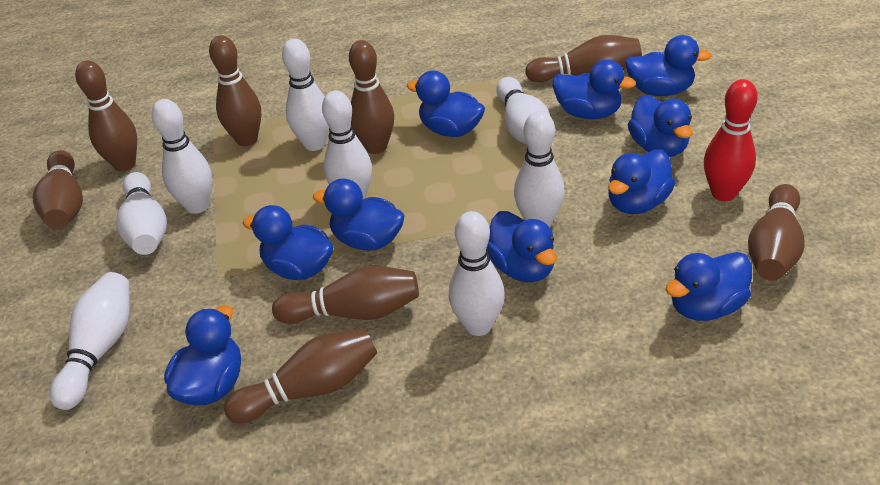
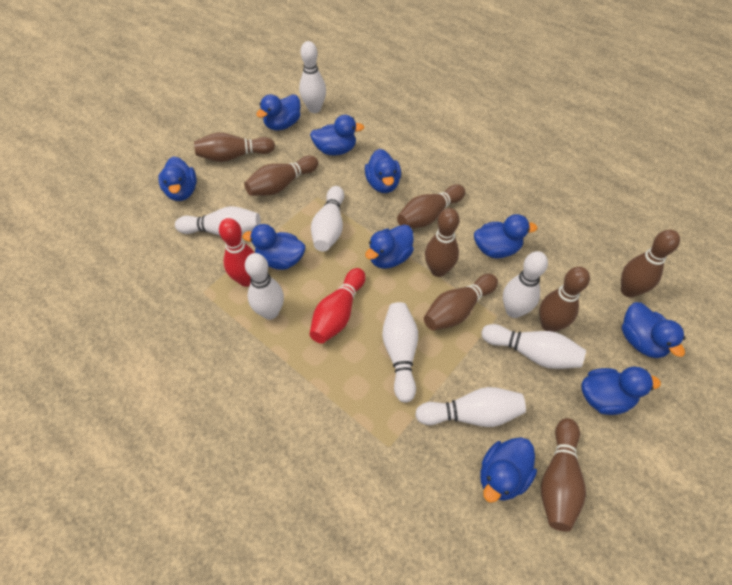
red bowling pin: [704,79,758,201] = 1 -> [219,218,255,287] [310,268,366,344] = 2

